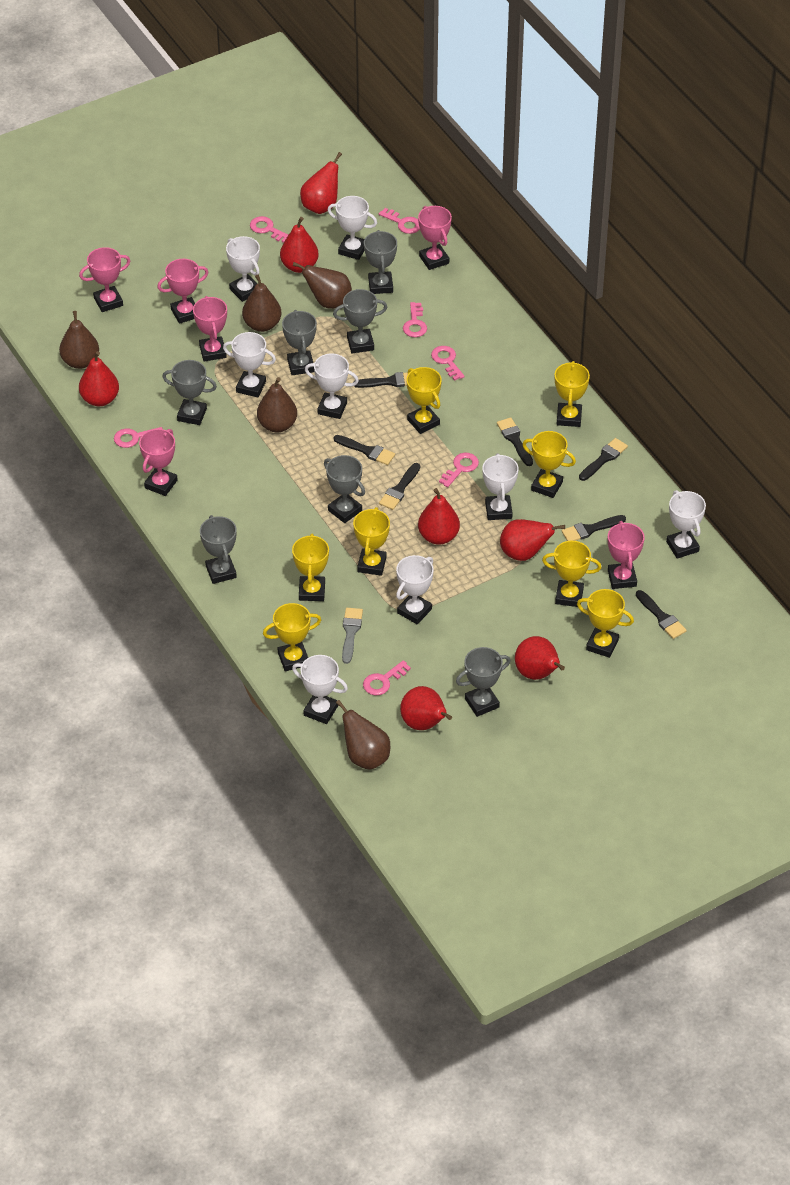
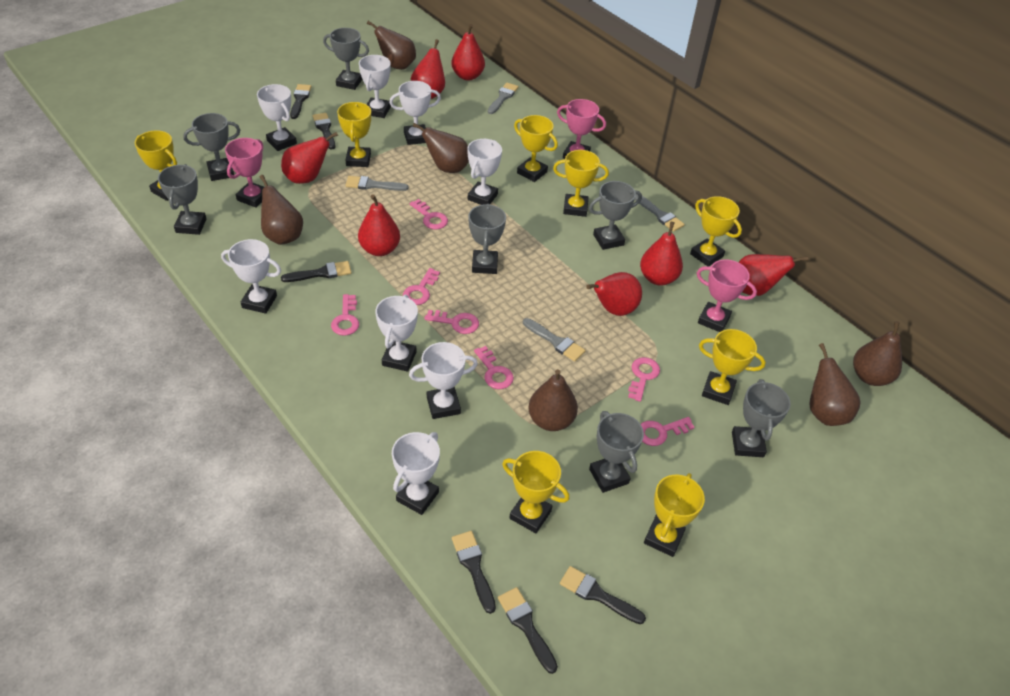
black brush: [334,435,395,465] [354,372,408,388] [379,463,420,510] [497,417,533,466] [562,515,626,541] [579,438,628,481] [636,590,687,639] = 7 -> [281,261,351,282] [290,84,311,119] [313,113,335,150] [452,531,496,614] [498,587,558,674] [560,566,646,624] = 6
brown pear: [59,311,99,369] [242,275,281,332] [257,377,297,433] [293,262,352,309] [336,700,390,770] = 5 -> [260,175,303,245] [367,21,416,70] [413,123,469,173] [528,369,578,431] [809,343,861,426] [853,321,902,386] = 6
grey brush: [342,608,363,664] = 1 -> [345,176,409,191] [488,83,519,114] [523,318,586,362] [635,194,685,232] = 4
pink trophy: [79,247,130,312] [139,429,178,496] [157,259,209,324] [193,296,227,361] [418,206,452,270] [608,521,645,589] = 6 -> [225,138,264,208] [557,99,606,159] [697,259,757,332] = 3

